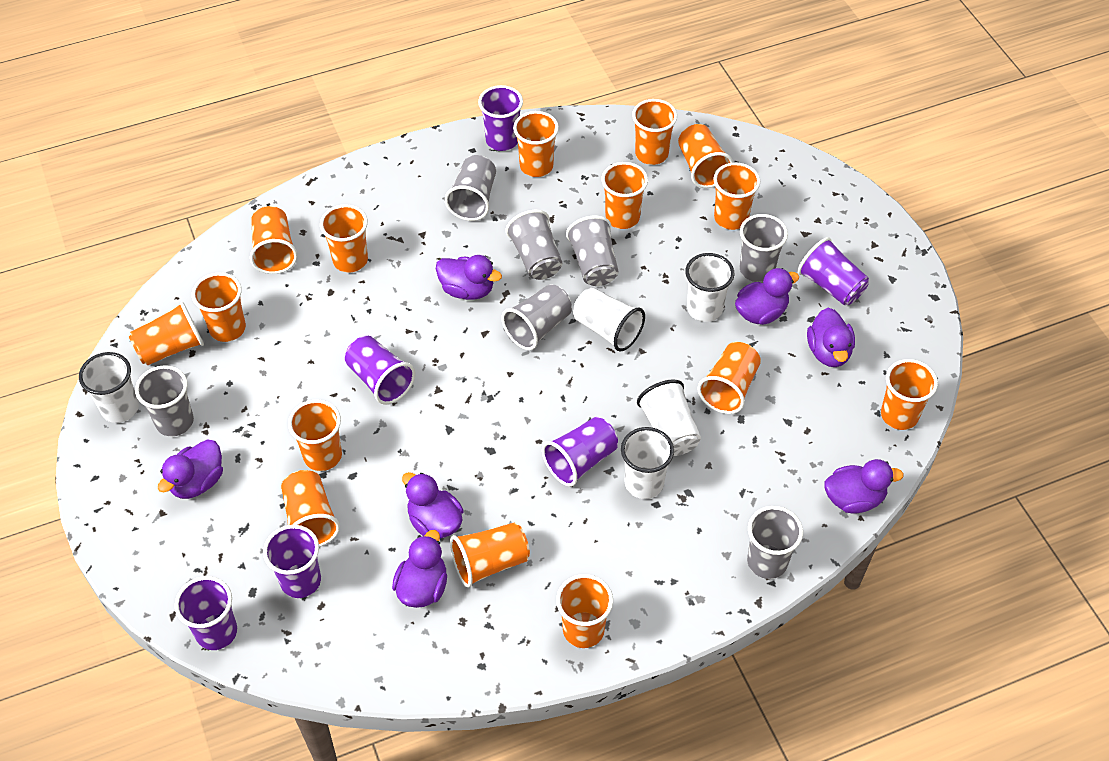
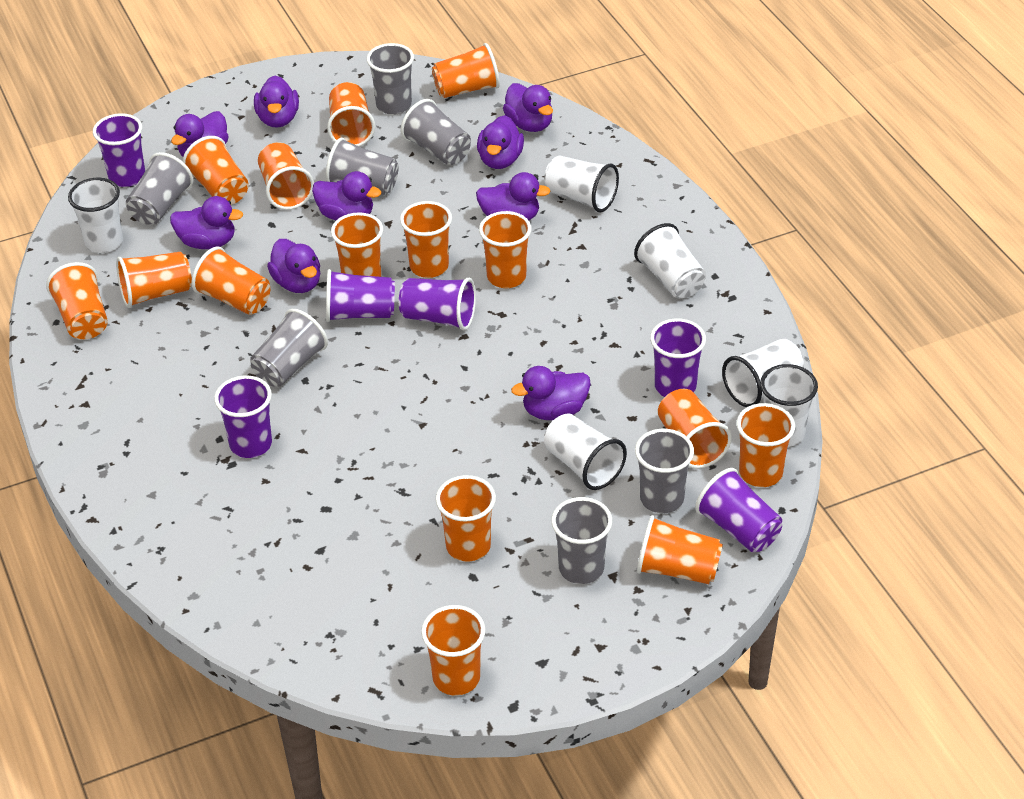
purple duck: [158,439,223,499] [392,530,447,608] [402,472,463,538] [436,255,502,300] [735,268,799,325] [807,308,855,367] [824,459,904,514] = 7 -> [170,196,243,249] [171,111,229,157] [254,75,299,128] [267,239,320,293] [312,171,381,220] [476,172,551,220] [477,115,524,169] [503,83,553,132] [511,366,591,420] = 9
white cup: [79,352,139,423] [573,288,645,352] [621,427,674,499] [637,380,701,456] [685,253,734,322] = 5 -> [68,178,123,253] [544,155,619,212] [544,413,627,490] [634,223,706,298] [722,338,804,407] [760,364,818,447] = 6

